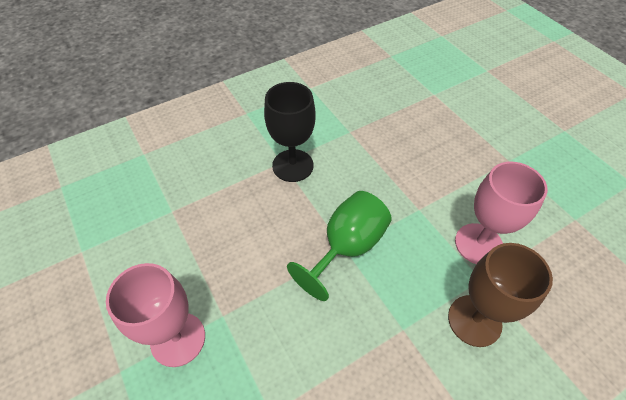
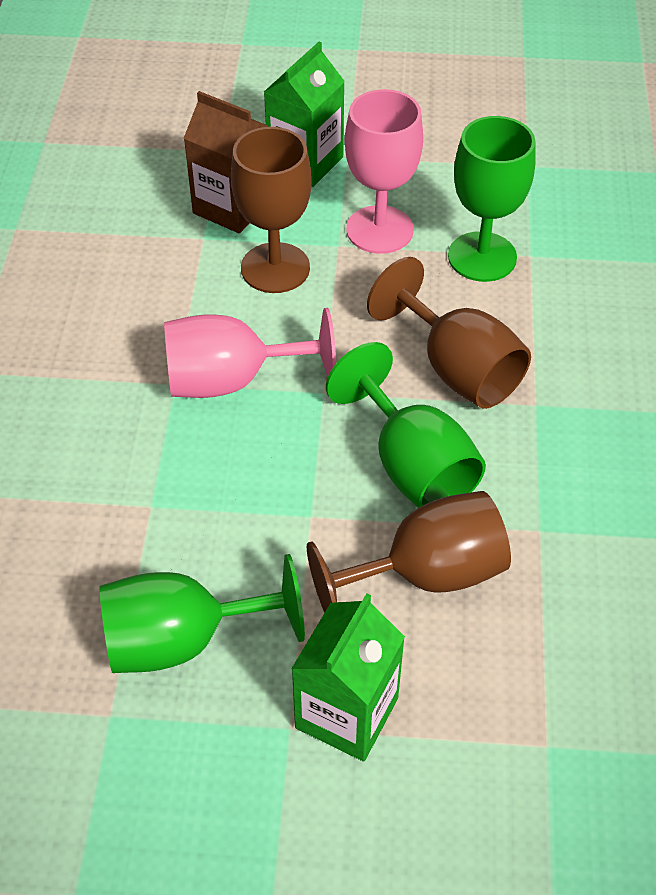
black goblet: [264,82,316,182] = 1 -> none = 0
brown carton: none = 0 -> [184,91,268,233] = 1
brown goblet: [448,243,553,347] = 1 -> [231,127,312,293] [307,491,511,613] [367,257,531,409] = 3
green carton: none = 0 -> [264,41,345,187] [291,593,405,761] = 2
green goblet: [287,191,392,301] = 1 -> [99,554,305,673] [326,342,486,508] [448,116,536,282] = 3

